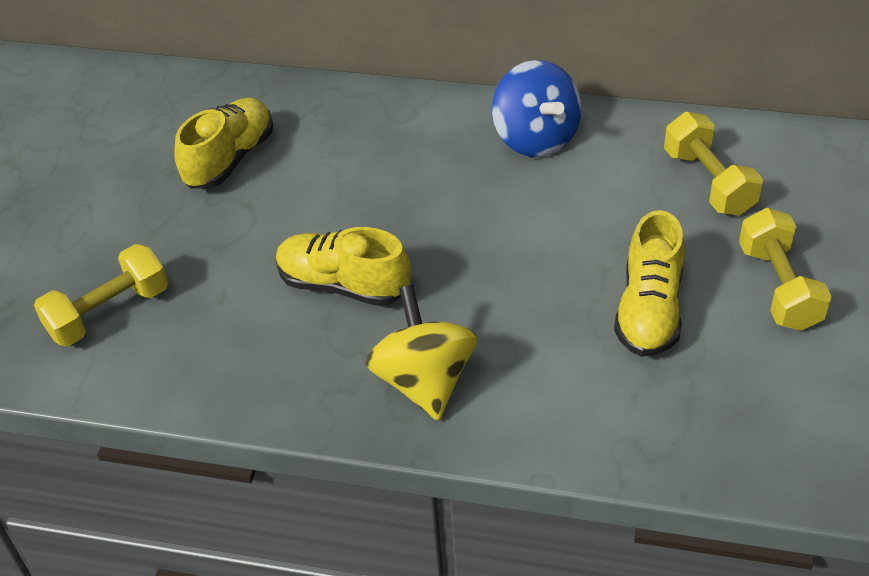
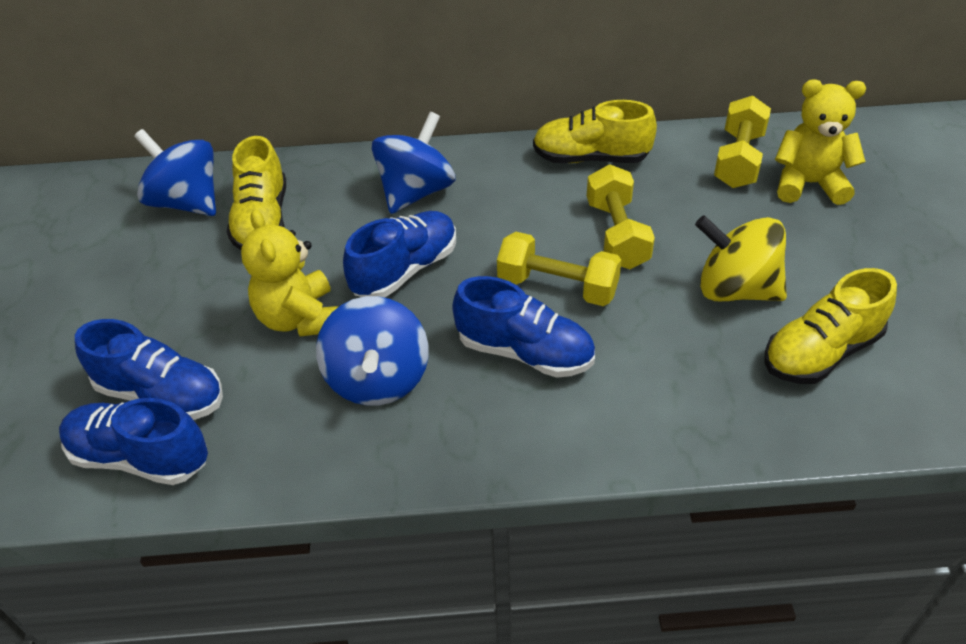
blue shoe: none = 0 -> [59,398,208,485] [75,319,223,420] [343,211,456,298] [452,276,595,378] = 4
blue spinning top: [492,60,582,157] = 1 -> [134,129,216,216] [316,296,429,406] [372,112,455,214] = 3
yellow teddy bear: none = 0 -> [241,209,338,337] [775,79,866,205] = 2

